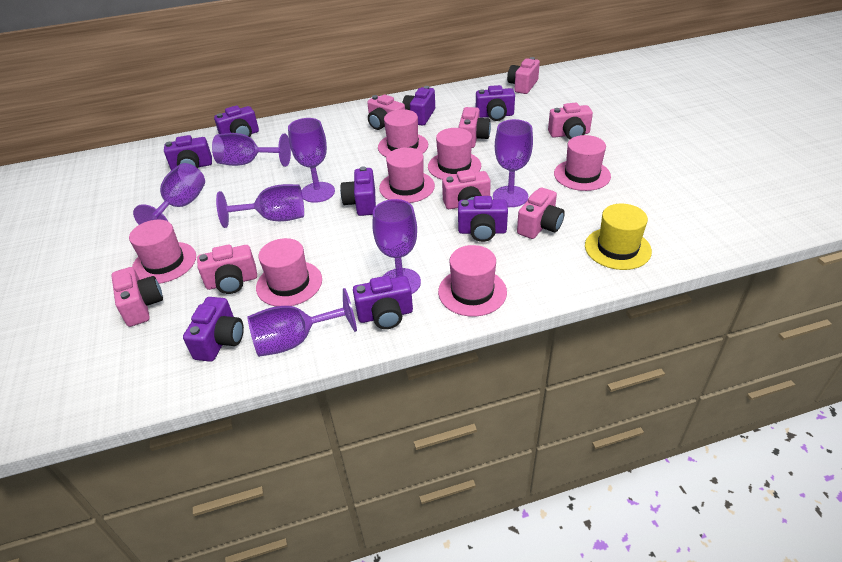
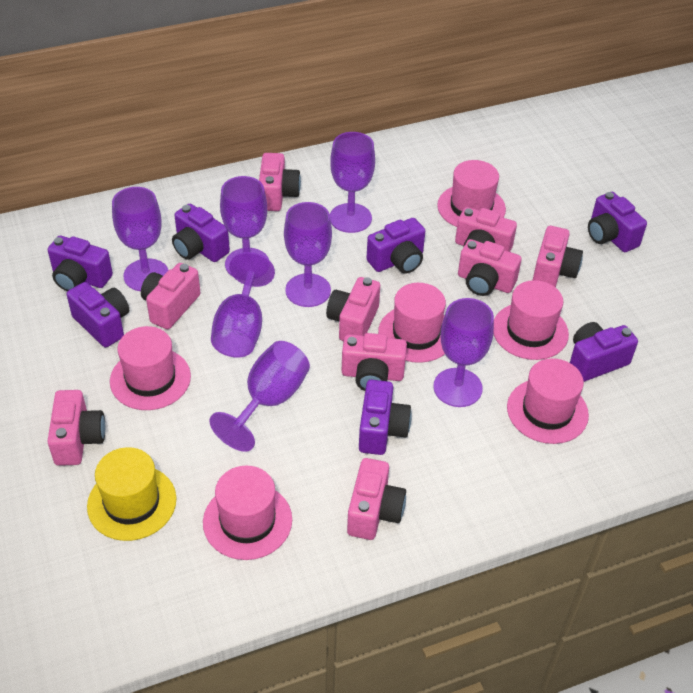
pink camera: [111,267,163,327] [197,244,257,294] [367,94,405,130] [442,169,491,209] [459,107,491,148] [507,57,540,94] [517,187,565,239] [548,103,593,139] = 8 -> [47,390,105,466] [141,263,200,329] [259,153,301,211] [326,277,380,341] [342,333,407,391] [347,458,406,540] [455,207,517,252] [458,239,521,296] [533,226,583,287] = 9
pink hat: [129,220,196,284] [256,238,322,307] [378,109,428,157] [379,147,435,203] [428,128,481,180] [438,245,507,317] [554,135,611,191] = 7 -> [110,326,191,410] [203,466,292,560] [378,283,446,363] [437,160,506,227] [493,280,569,360] [507,358,589,444] = 6
purple camera: [164,135,212,170] [183,297,244,362] [214,106,259,137] [340,166,376,216] [353,276,413,329] [402,86,435,125] [458,196,508,242] [476,85,515,121] = 8 -> [48,236,113,291] [67,282,129,347] [172,204,230,262] [359,380,412,455] [366,218,425,274] [570,322,638,382] [588,192,647,252] = 7

